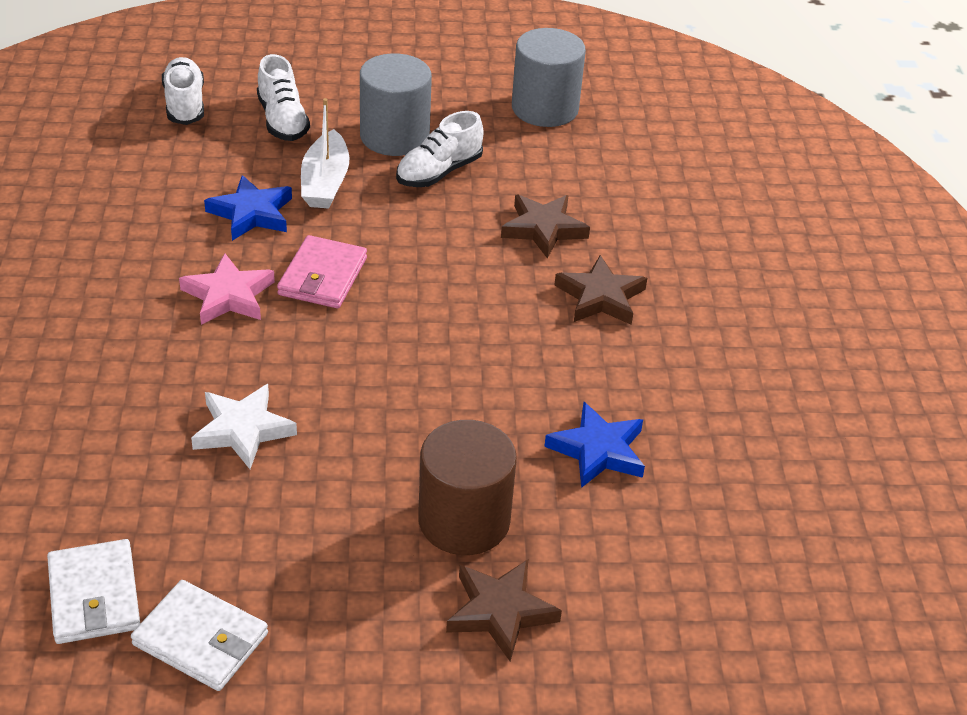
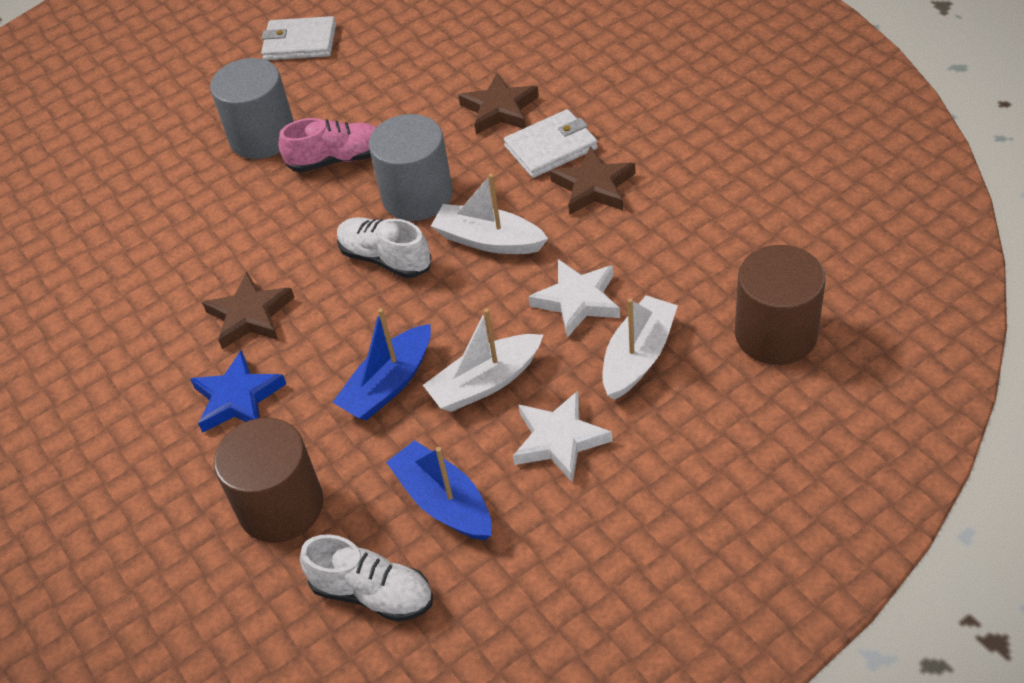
blue boat: none = 0 -> [332,308,431,420] [386,440,492,540] = 2
blue star: [204,175,292,241] [544,402,645,488] = 2 -> [190,350,286,433] = 1
brown cylinder: [418,420,517,555] = 1 -> [214,418,323,543] [735,245,826,365] = 2
pink shoe: none = 0 -> [278,118,376,172] = 1
pink star: [179,253,275,325] = 1 -> none = 0
pink wallet: [277,235,367,308] = 1 -> none = 0
white boat: [301,98,349,209] = 1 -> [423,308,543,412] [431,174,548,254] [602,295,678,400] = 3
white shoe: [162,57,204,125] [257,54,310,141] [396,111,484,187] = 3 -> [300,534,433,622] [337,217,431,278] = 2
white star: [191,384,297,469] = 1 -> [513,391,612,483] [528,259,620,338] = 2

